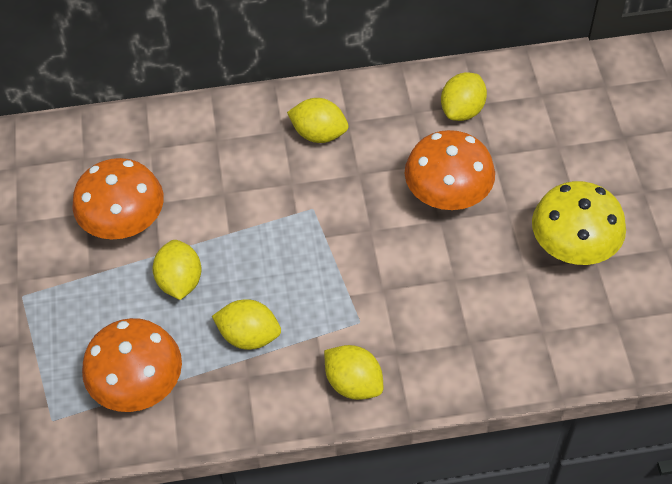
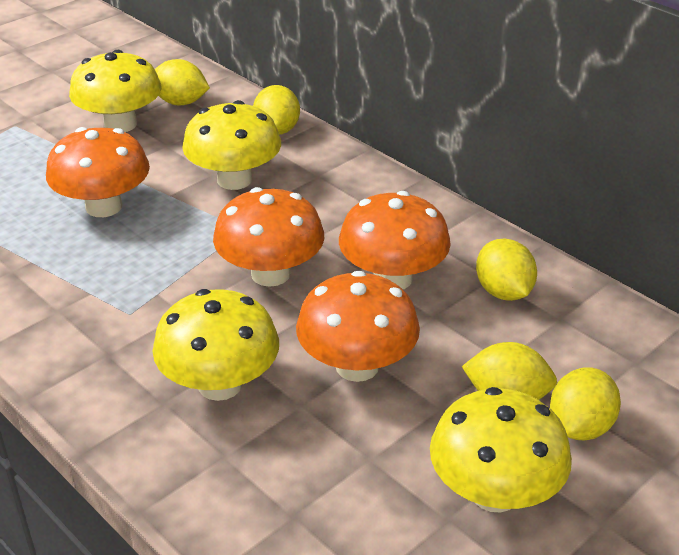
orange mushroom: [72,158,164,239] [82,318,182,412] [404,130,495,210] = 3 -> [46,127,150,217] [213,187,324,287] [296,271,420,382] [339,191,451,289] = 4
yellow mushroom: [532,181,626,265] = 1 -> [69,50,162,132] [153,289,279,401] [182,100,281,190] [430,387,572,513] = 4

